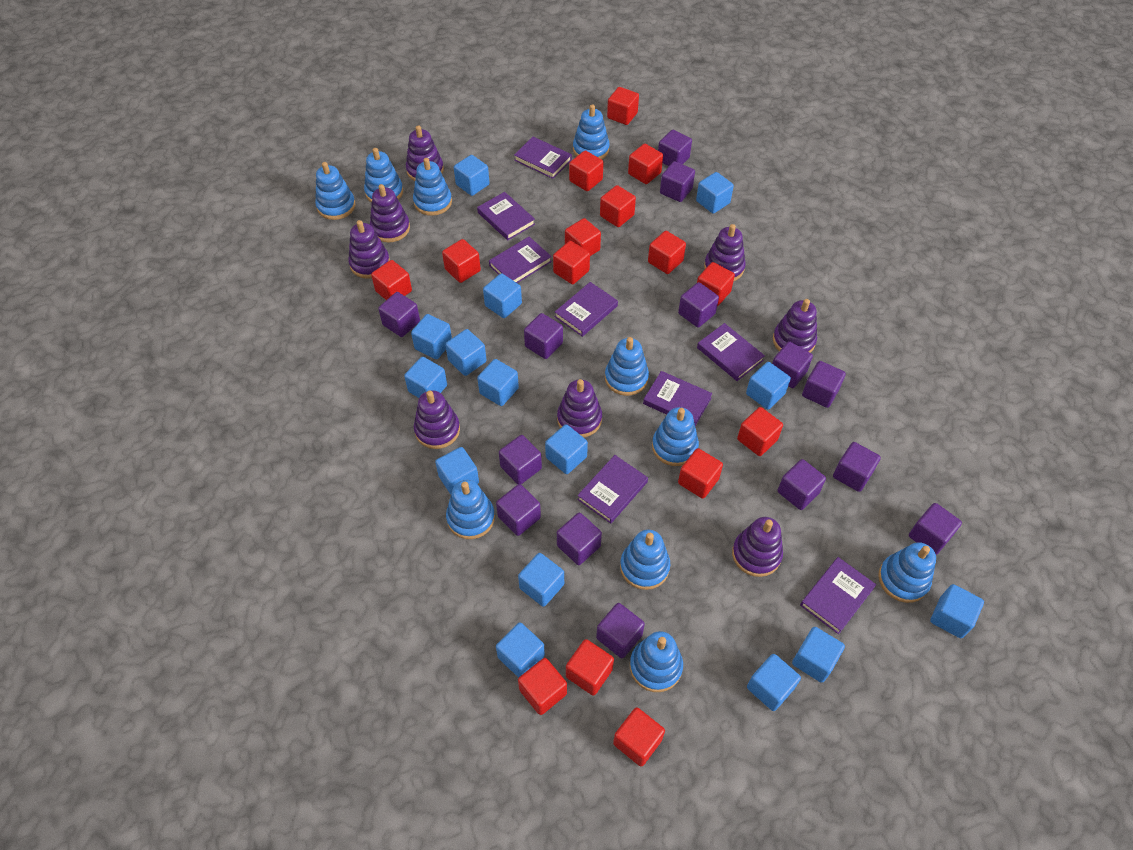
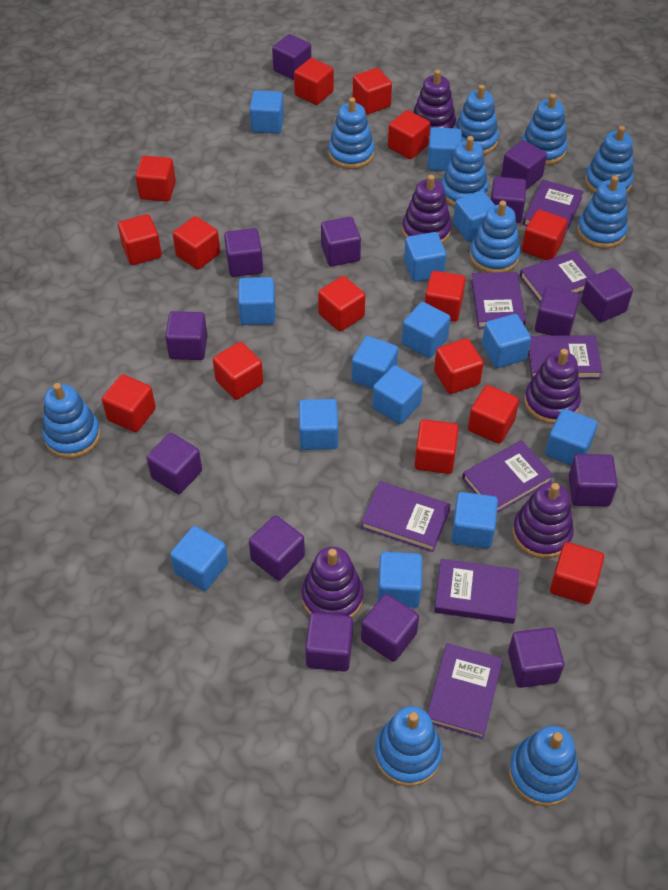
blue cube: [404,357,447,398] [411,314,452,359] [435,447,479,495] [445,329,487,376] [454,155,490,196] [477,359,519,406] [483,273,522,318] [496,622,545,678] [518,553,564,607] [545,424,588,474] [696,172,734,214] [746,362,791,409] [747,654,801,711] [792,627,845,683] [930,584,984,638] = 15 -> [170,526,228,591] [238,277,275,325] [250,90,284,134] [299,399,338,450] [351,336,398,389] [372,365,423,424] [378,552,422,608] [402,302,450,358] [404,232,446,282] [427,127,462,171] [451,492,498,549] [453,191,495,242] [482,314,531,368] [545,409,598,465] = 14
purple stacking toy: [348,220,390,279] [370,184,410,242] [406,125,444,181] [414,390,460,449] [557,379,602,437] [704,224,746,281] [732,517,783,577] [773,299,817,353] = 8 -> [301,547,364,618] [402,175,451,244] [413,70,456,136] [512,482,574,559] [524,349,581,424] = 5

